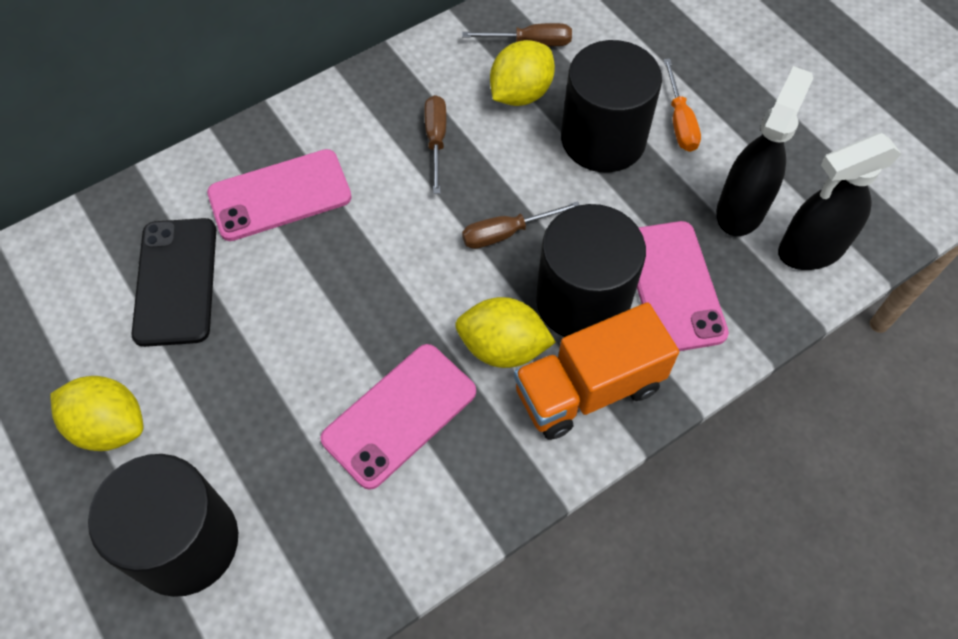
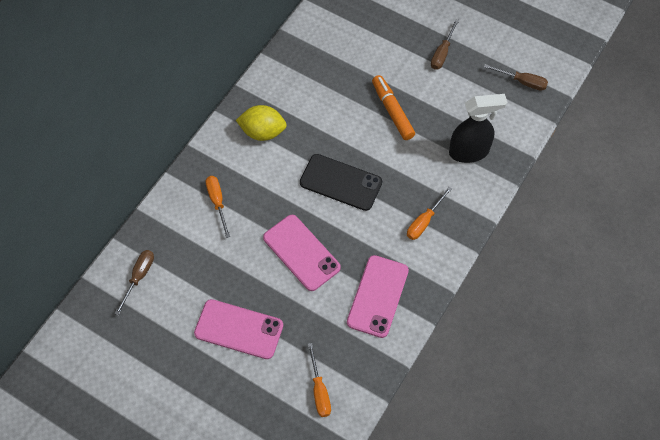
black cylinder: [88,454,238,597] [536,204,646,337] [561,40,662,173] = 3 -> none = 0
black spray bottle: [716,66,813,236] [778,133,901,270] = 2 -> [449,94,507,163] = 1
orange marker: none = 0 -> [372,75,415,140] = 1
orange screwdriver: [663,59,701,152] = 1 -> [206,176,230,238] [308,343,331,417] [407,187,452,240] = 3
orange truck: [514,302,679,440] = 1 -> none = 0
yellow lemon: [50,376,143,451] [455,297,556,368] [490,40,555,106] = 3 -> [236,105,287,141] = 1

